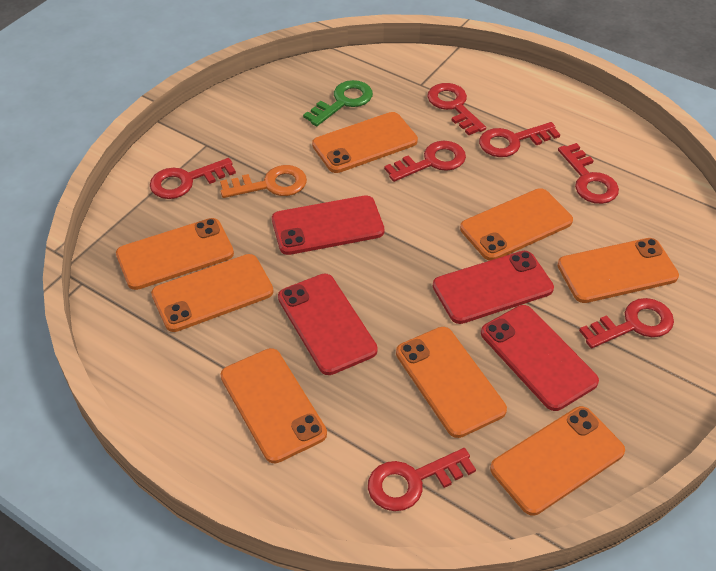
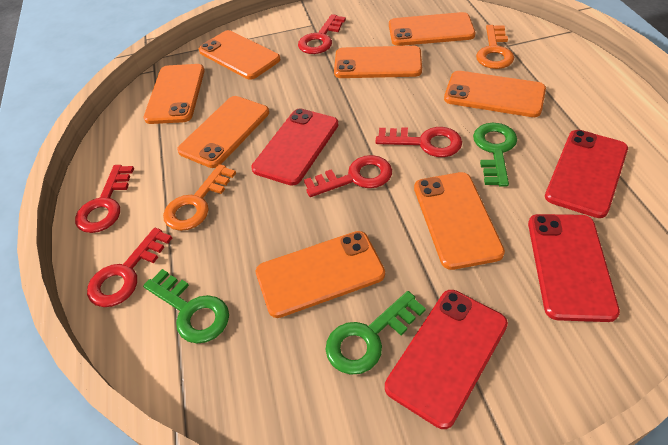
green key: [303,80,373,126] = 1 -> [143,269,229,344] [325,291,426,375] [473,123,517,187] = 3
orange key: [220,165,307,198] = 1 -> [163,164,236,231] [476,25,514,69] = 2
red key: [150,158,236,199] [368,448,476,511] [384,141,466,182] [427,83,486,135] [479,122,560,157] [558,143,619,204] [579,298,674,348] = 7 -> [75,165,134,233] [87,228,172,307] [298,14,346,54] [304,155,392,197] [376,127,462,157] = 5

